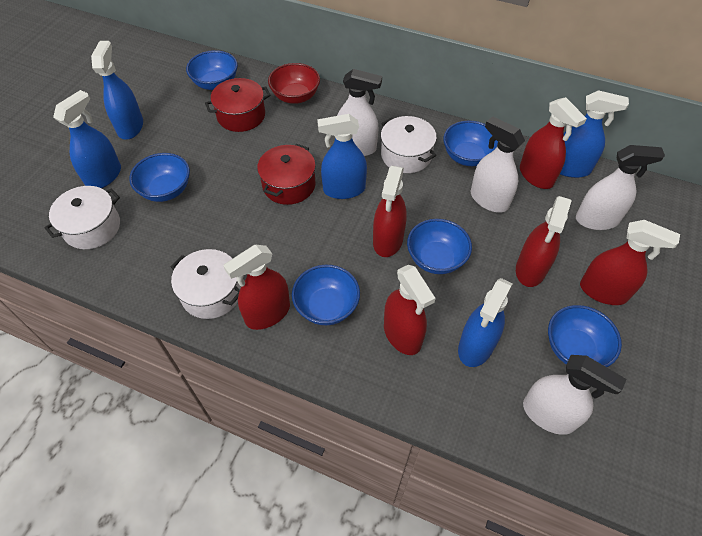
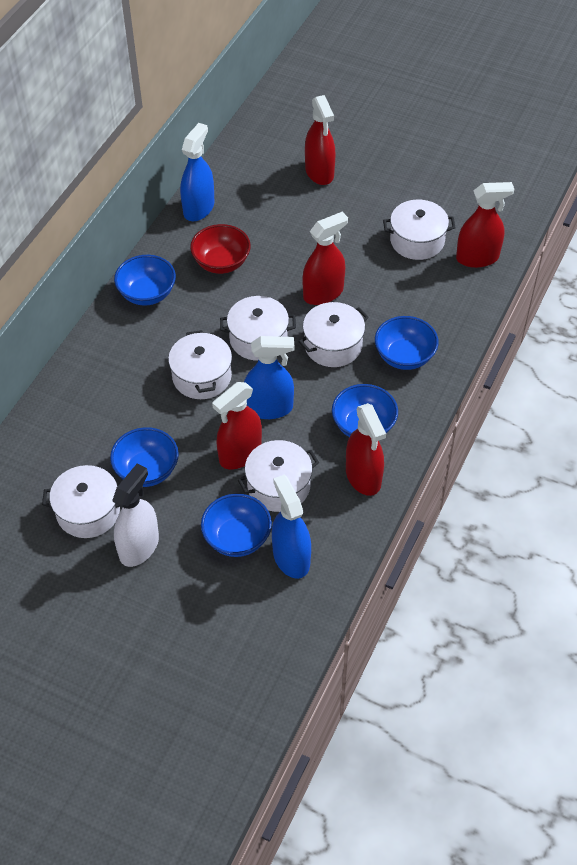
blue bowl: [129,153,190,202] [186,50,238,90] [292,265,360,325] [407,219,472,274] [443,120,498,166] [548,305,622,367] = 6 -> [110,427,179,487] [114,255,176,306] [201,494,272,557] [332,384,398,437] [375,316,439,370] = 5
blue spray bottle: [53,90,121,188] [91,41,143,140] [317,114,367,199] [458,278,513,367] [560,90,629,178] = 5 -> [180,123,214,221] [244,336,294,419] [272,475,311,579] = 3
red pot: [205,78,270,132] [257,144,316,205] = 2 -> none = 0
red spray bottle: [223,245,290,330] [373,166,407,257] [384,265,436,355] [516,196,572,287] [520,97,587,189] [580,220,680,305] = 6 -> [212,382,262,470] [302,212,348,305] [305,95,336,185] [346,403,386,496] [456,182,514,268] = 5
white pot: [44,186,120,249] [171,249,241,319] [381,116,437,173] = 3 -> [42,465,120,538] [168,330,232,399] [220,296,296,361] [238,440,319,512] [299,302,369,367] [383,199,456,260] = 6
white spray bottle: [337,69,382,156] [471,116,525,212] [523,355,627,435] [576,145,665,230] = 4 -> [112,464,159,567] = 1

